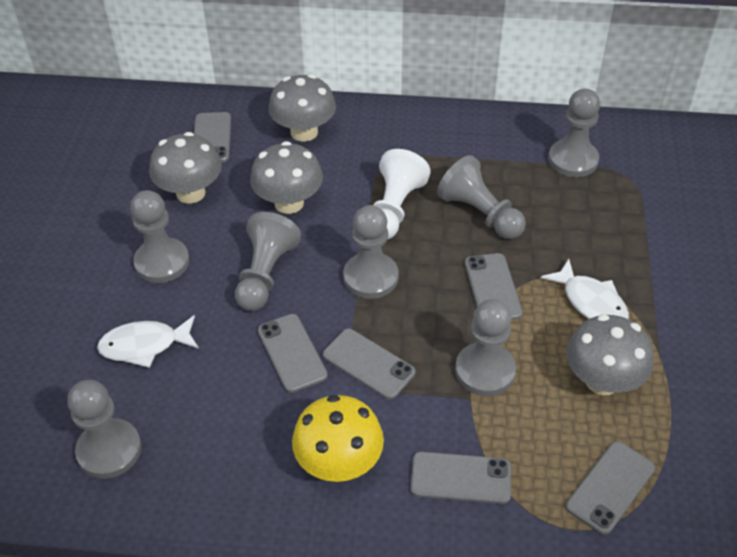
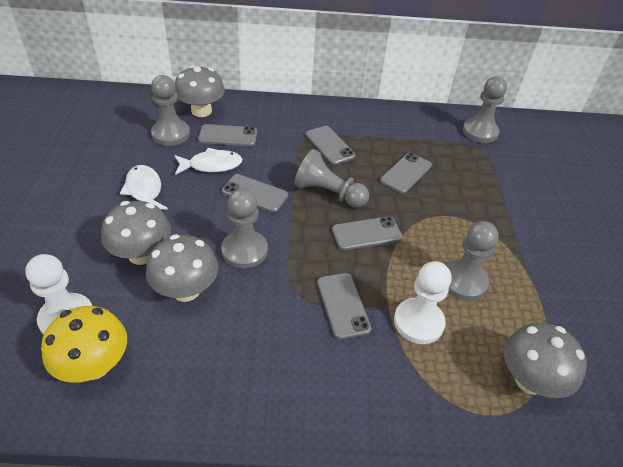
grey pawn: [67,380,141,479] [130,190,189,283] [235,212,301,311] [343,205,399,299] [437,155,526,239] [455,299,516,396] [548,89,600,177] = 7 -> [151,75,190,146] [221,189,268,269] [294,149,369,208] [445,221,498,301] [463,76,507,143] = 5
white pawn: [373,149,431,239] = 1 -> [25,254,92,335] [394,261,452,344] = 2

